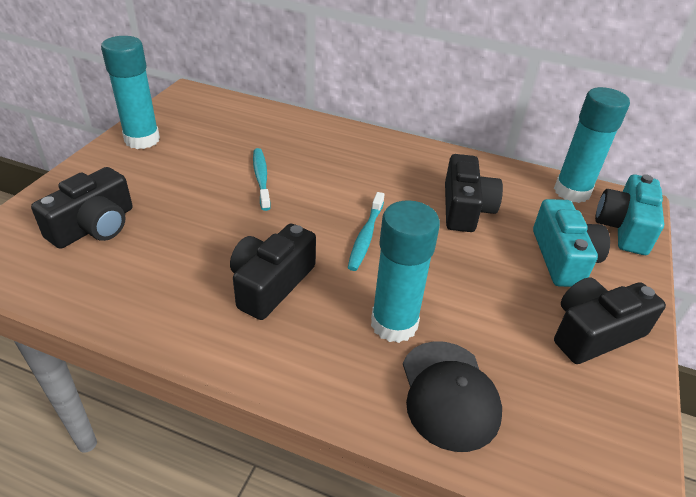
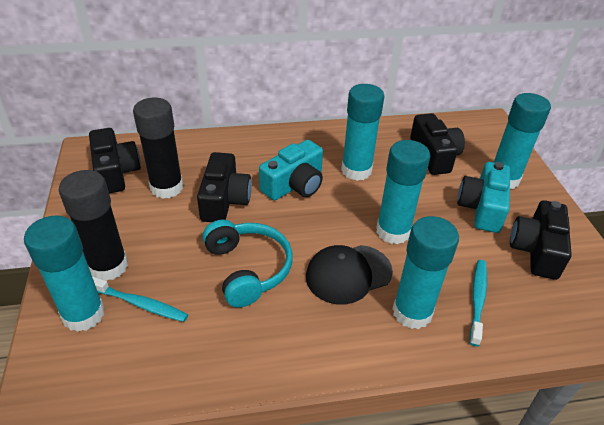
black glue stick: none = 0 -> [59,170,128,281] [133,98,183,199] = 2
turquoise glue stick: [101,36,160,149] [371,200,440,343] [554,87,630,203] = 3 -> [24,215,105,332] [341,84,384,181] [376,140,430,244] [393,216,459,329] [494,93,551,189] = 5
turquoise headphones: none = 0 -> [203,220,293,308] = 1

